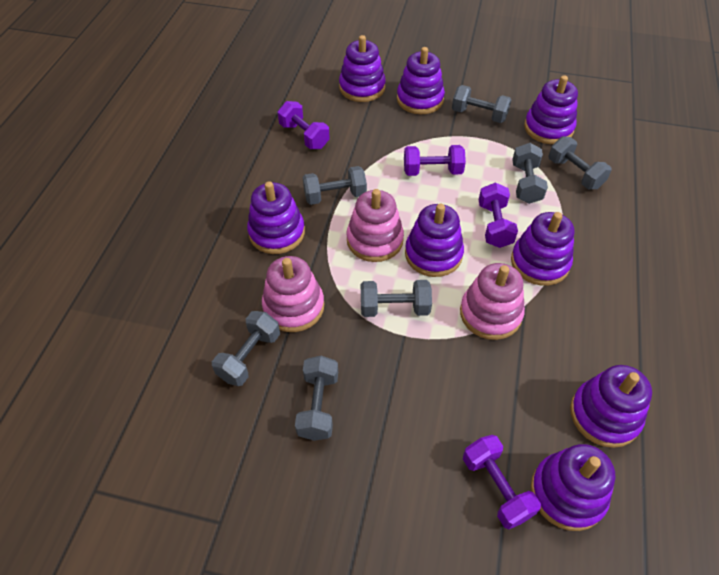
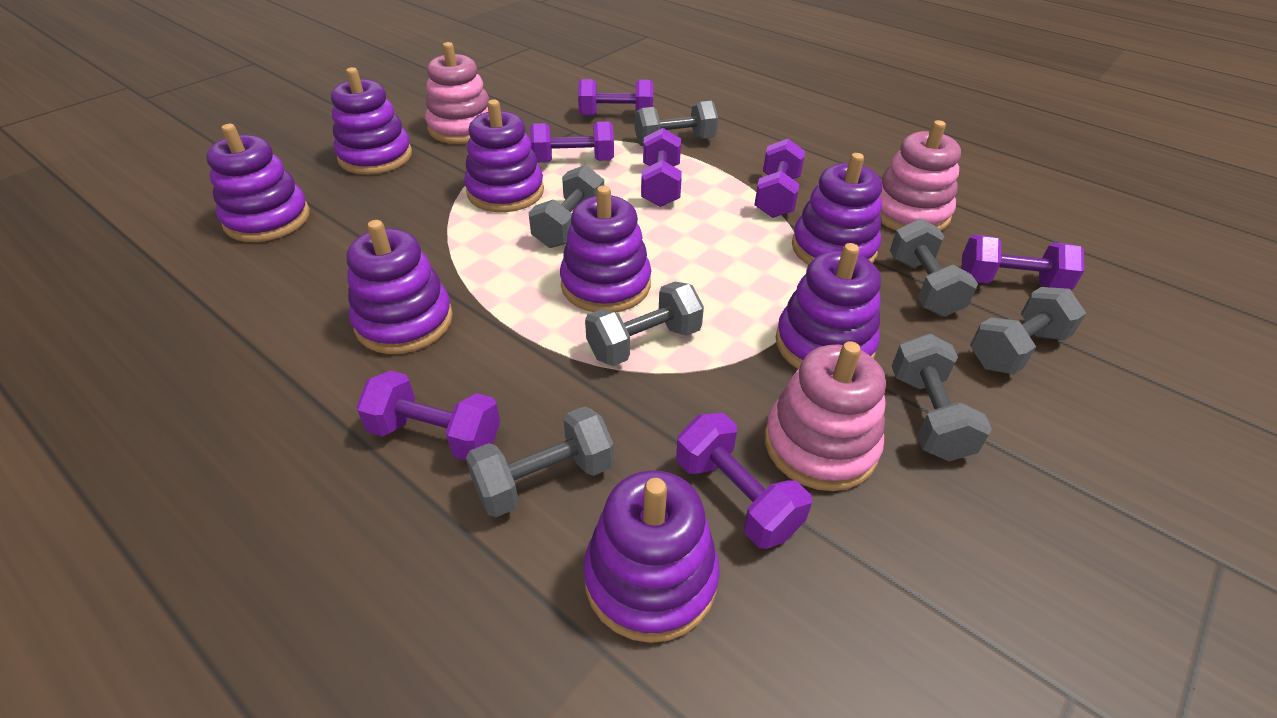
purple dumbbell: [278,101,330,149] [404,145,466,176] [463,435,541,529] [479,183,518,248] = 4 -> [356,370,500,461] [530,122,614,163] [578,79,653,116] [641,128,682,207] [676,413,812,549] [754,139,805,218] [962,235,1084,291] = 7

